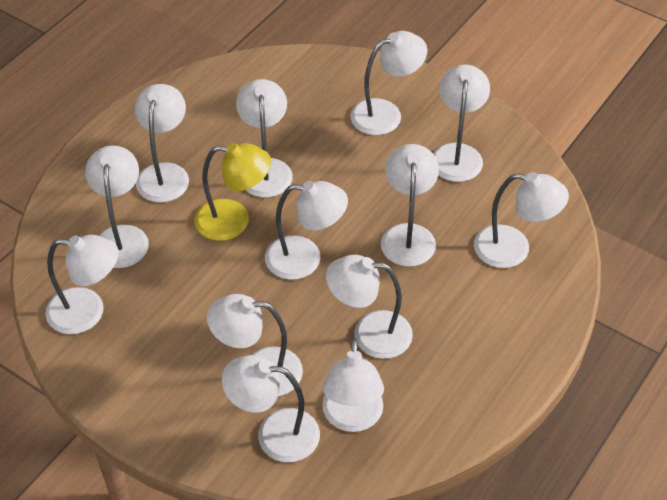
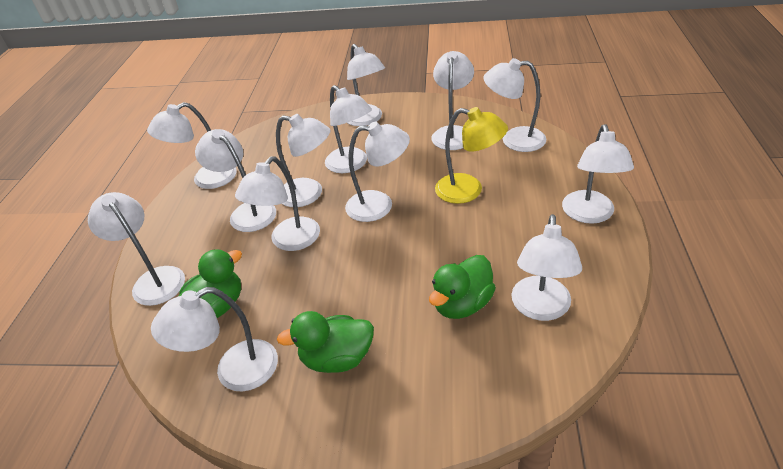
green duck: none = 0 -> [179,249,242,318] [277,311,374,373] [429,255,496,319] = 3

